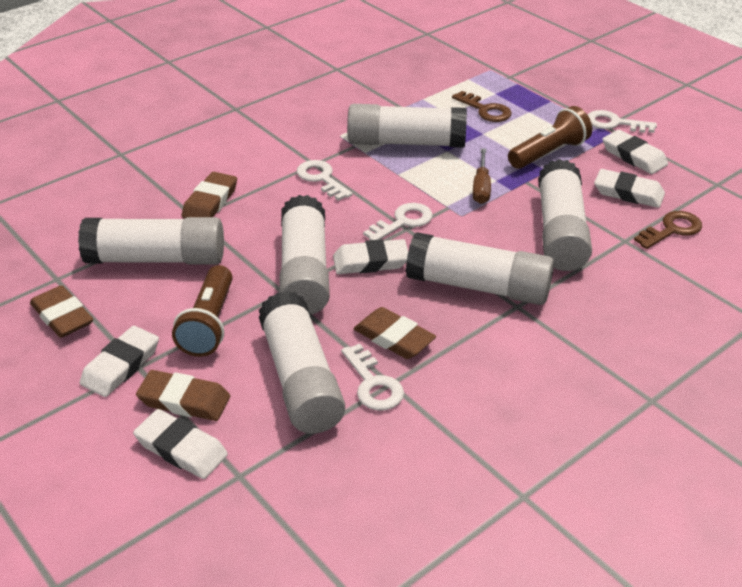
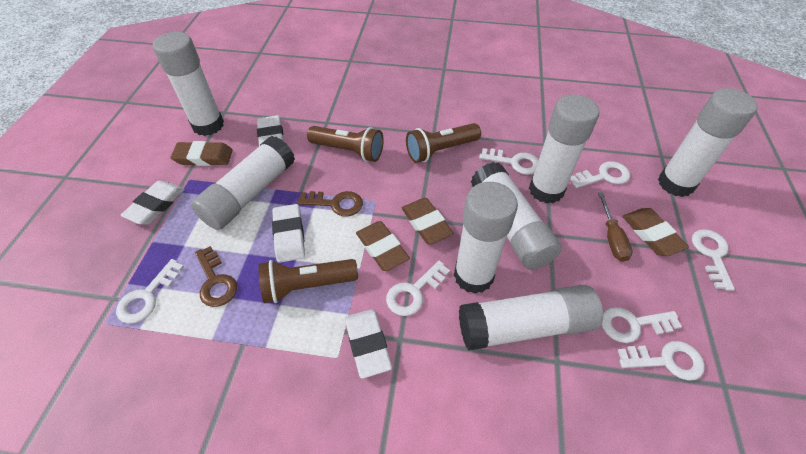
brown flashlight: [172,265,232,357] [508,106,592,169] = 2 -> [259,259,358,303] [307,126,384,162] [406,123,481,163] = 3
white eraser: [80,326,159,397] [133,409,228,479] [333,239,408,274] [594,169,665,208] [602,130,668,174] = 5 -> [120,181,185,225] [257,115,284,146] [272,204,305,263] [345,309,392,379] = 4
white glue stick: [78,217,224,265] [259,291,345,434] [279,195,330,315] [347,104,467,148] [406,232,554,305] [538,159,592,271] = 6 -> [153,32,224,136] [191,136,295,230] [454,182,518,294] [459,285,603,351] [471,162,562,270] [529,94,599,203] [658,88,758,197] = 7
white key: [297,160,353,201] [341,344,404,410] [363,203,433,240] [588,110,657,133] = 4 -> [116,259,184,324] [386,261,450,316] [479,148,539,175] [570,161,630,188] [602,307,682,343] [618,341,705,381] [692,229,735,291] = 7

